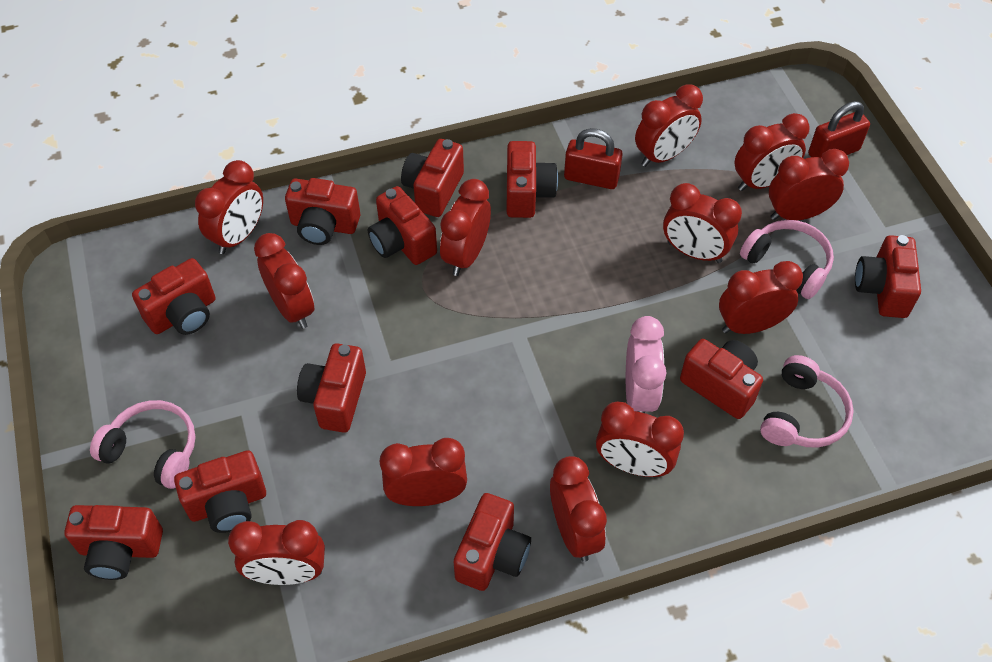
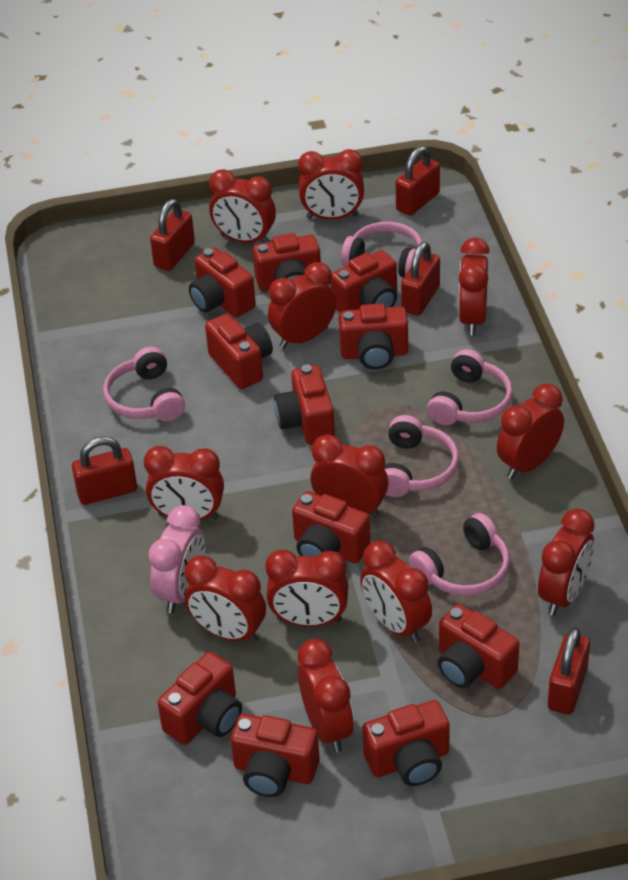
pink headphones: [90,400,196,489] [740,220,834,299] [760,355,854,448] = 3 -> [103,346,185,421] [341,222,422,278] [384,415,459,497] [409,513,510,596] [427,349,513,425] = 5
red padlock: [564,128,623,189] [808,101,870,157] = 2 -> [72,436,137,505] [150,199,195,271] [396,146,440,216] [401,242,440,316] [548,627,590,715] = 5

